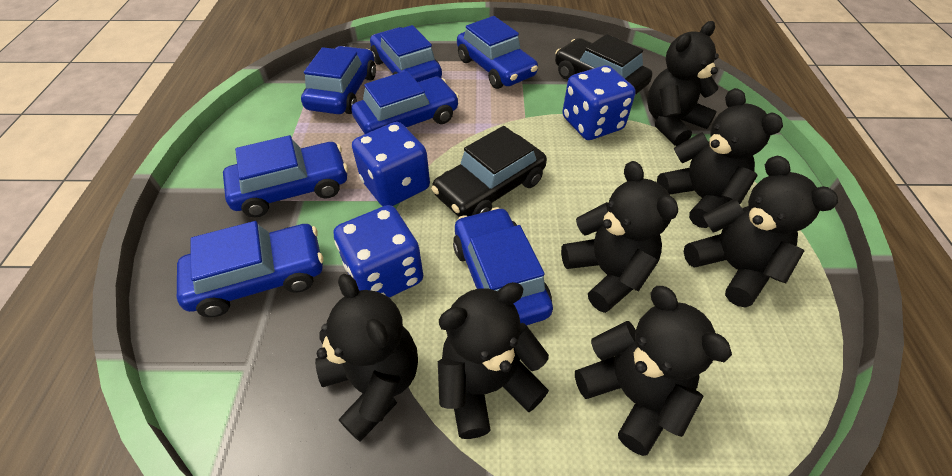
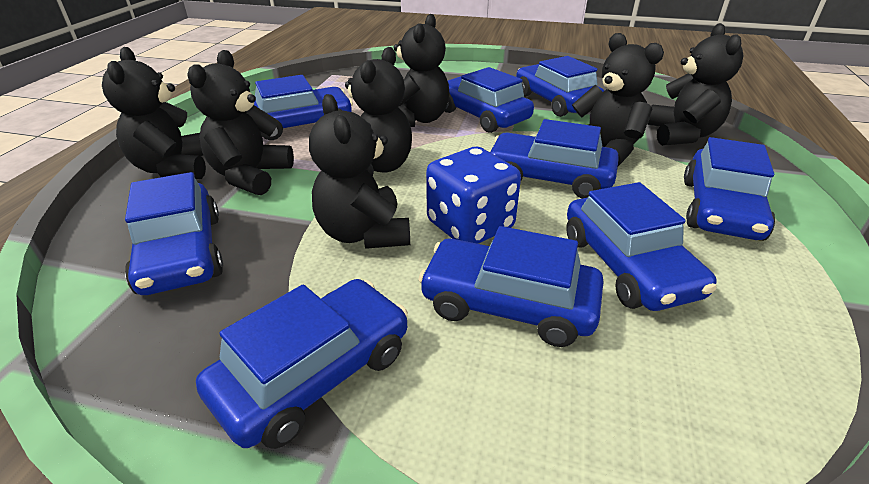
black car: [431,126,547,217] [555,34,652,95] = 2 -> none = 0
blue car: [177,221,323,317] [223,135,348,217] [301,46,376,114] [351,71,459,134] [370,25,442,82] [453,207,553,325] [457,16,538,89] = 7 -> [125,172,223,295] [196,279,408,449] [254,75,353,140] [418,226,603,347] [444,67,534,133] [488,119,619,198] [516,56,605,117] [566,182,717,311] [684,137,775,241] = 9
blue dice: [334,205,423,298] [352,122,430,206] [562,65,636,140] = 3 -> [426,147,521,244] = 1

